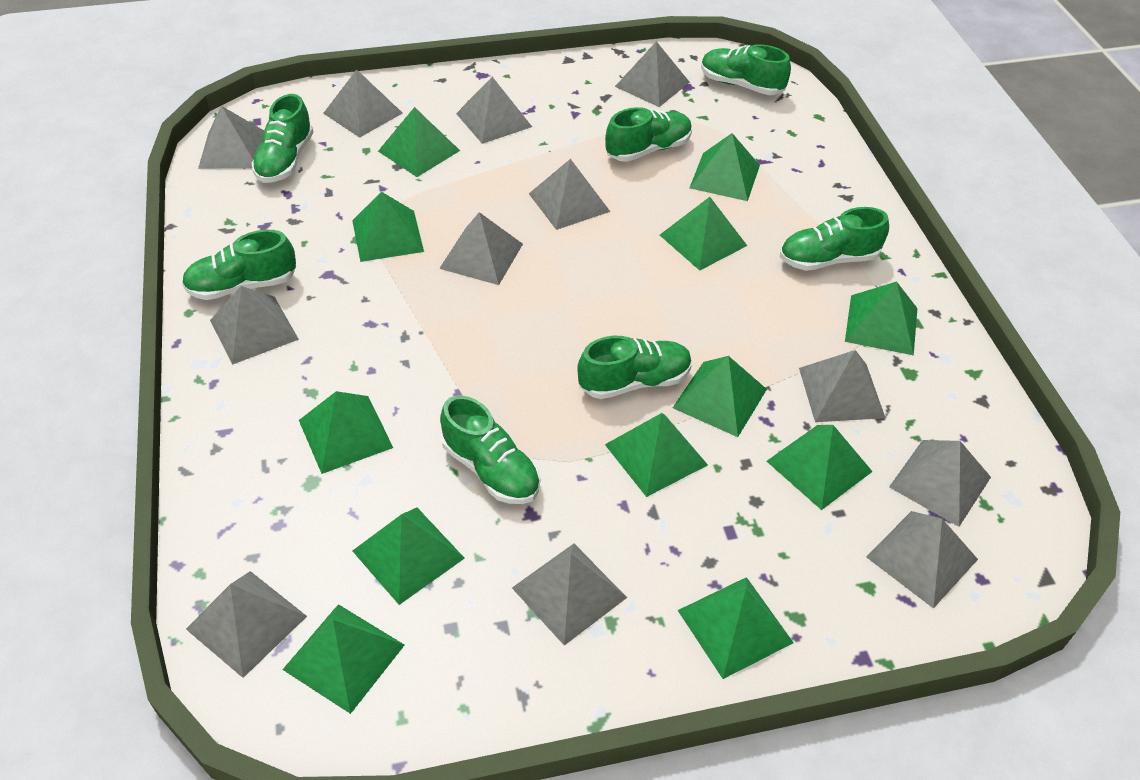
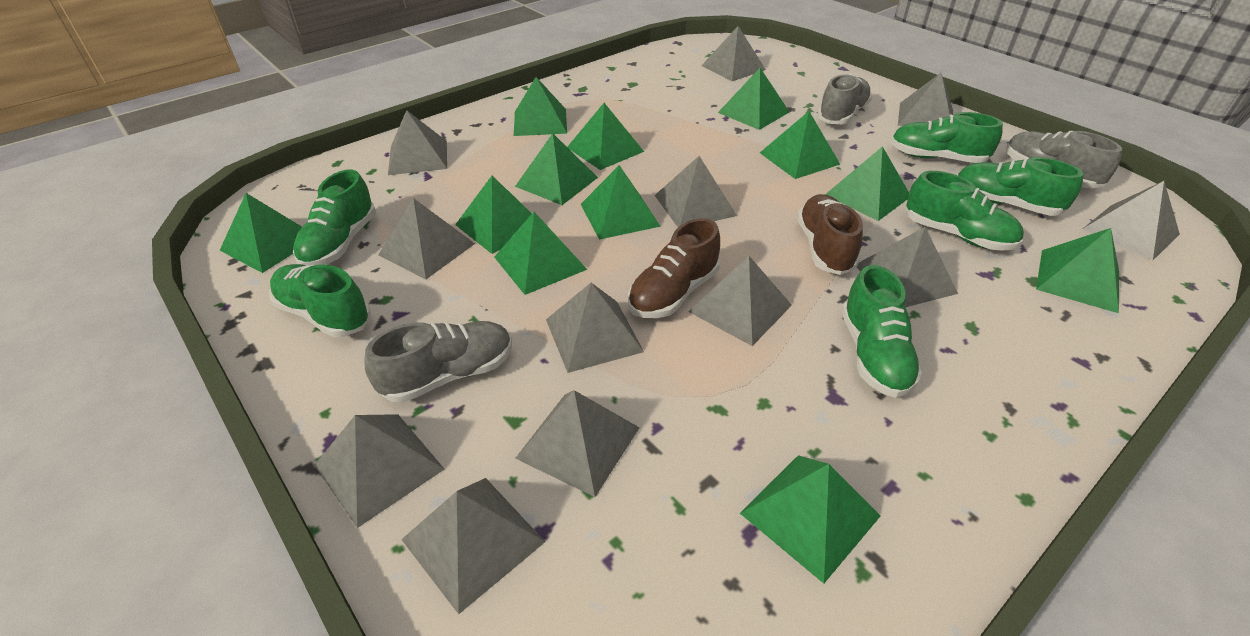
brown shoe: none = 0 -> [628,218,720,318] [797,194,863,275] = 2
green shoe: [182,230,296,300] [252,94,313,183] [440,395,540,504] [577,336,692,399] [605,107,692,162] [701,44,791,95] [780,207,889,271] = 7 -> [269,264,371,337] [293,170,376,266] [841,265,922,398] [891,112,1003,163] [906,171,1024,251] [957,157,1083,216] = 6
grey shoe: none = 0 -> [365,321,512,403] [817,74,872,124] [1006,131,1122,188] = 3

